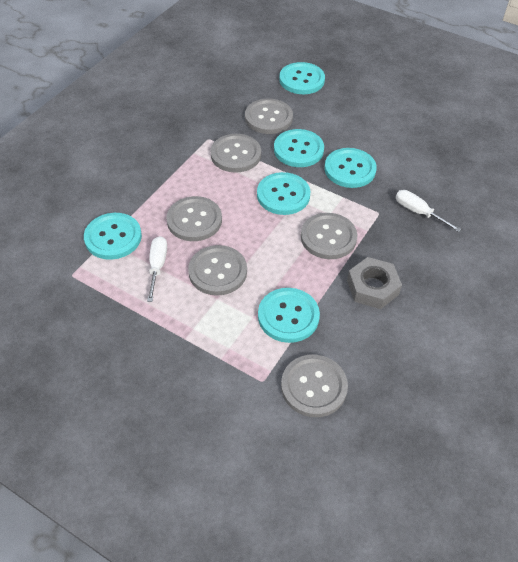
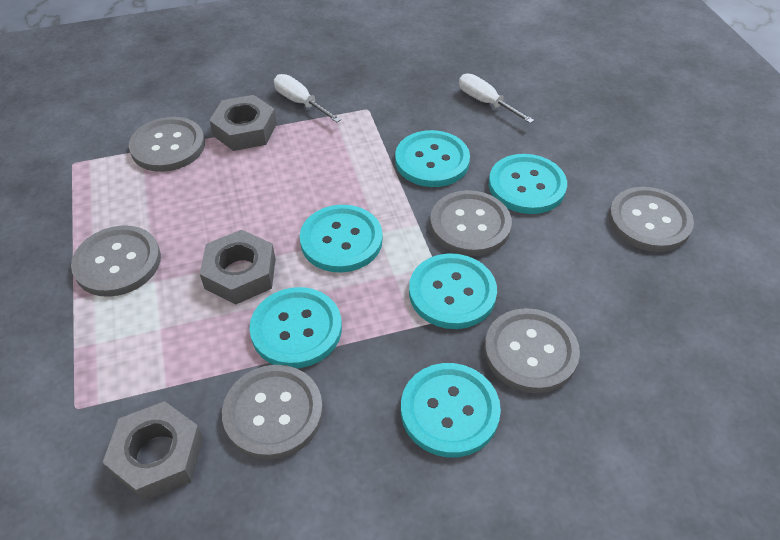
grey nut: [347,257,402,309] = 1 -> [102,401,203,501] [200,230,276,305] [209,95,277,151] = 3

